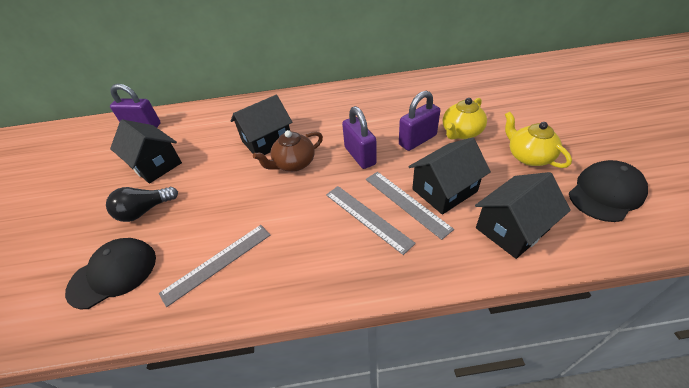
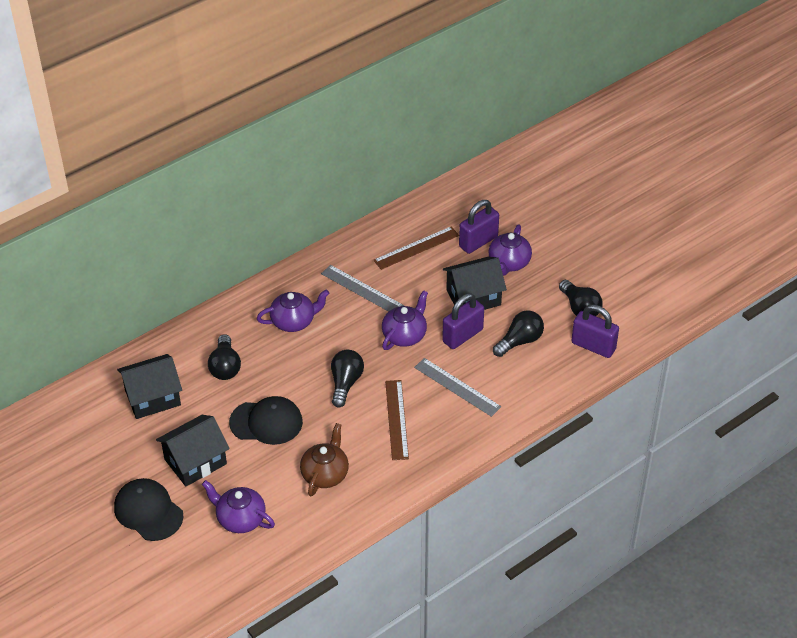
black house: [110,119,182,183] [231,95,293,155] [408,137,491,215] [475,172,571,259] = 4 -> [117,354,182,419] [156,415,230,487] [443,257,507,310] = 3
black light bulb: [106,187,178,222] = 1 -> [208,334,241,380] [331,350,364,407] [493,310,544,357] [559,280,602,316] = 4
brown ruler: none = 0 -> [373,226,459,270] [385,380,409,460] = 2
grey ruler: [159,225,270,307] [326,186,416,255] [366,172,454,240] = 3 -> [321,265,404,312] [414,358,501,417] = 2
purple teapot: none = 0 -> [202,480,275,533] [257,290,329,332] [382,290,428,350] [488,225,532,276] = 4
yellow teapot: [443,98,487,140] [505,112,572,168] = 2 -> none = 0

